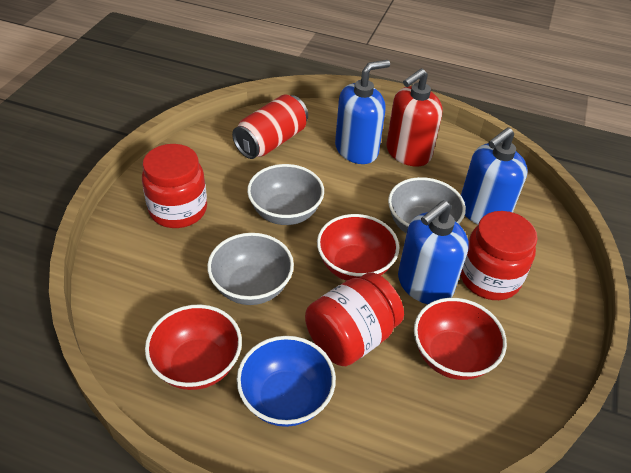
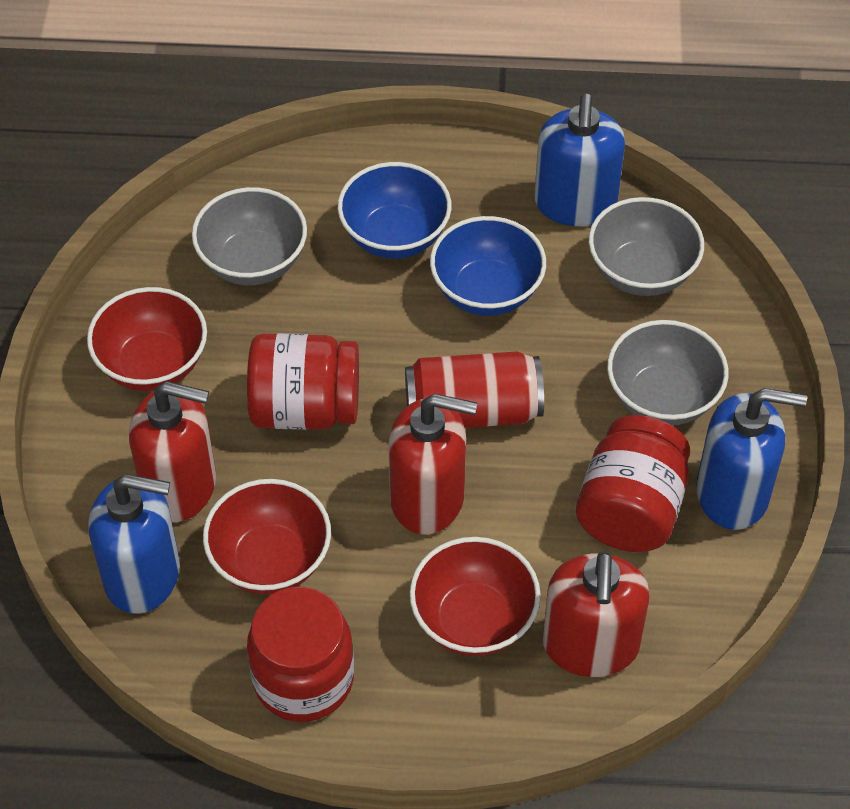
blue bowl: [237,336,336,427] = 1 -> [338,162,451,259] [430,216,546,316] = 2
red soap dispenser: [386,68,442,166] = 1 -> [129,381,216,522] [388,394,477,534] [543,551,650,677] = 3

